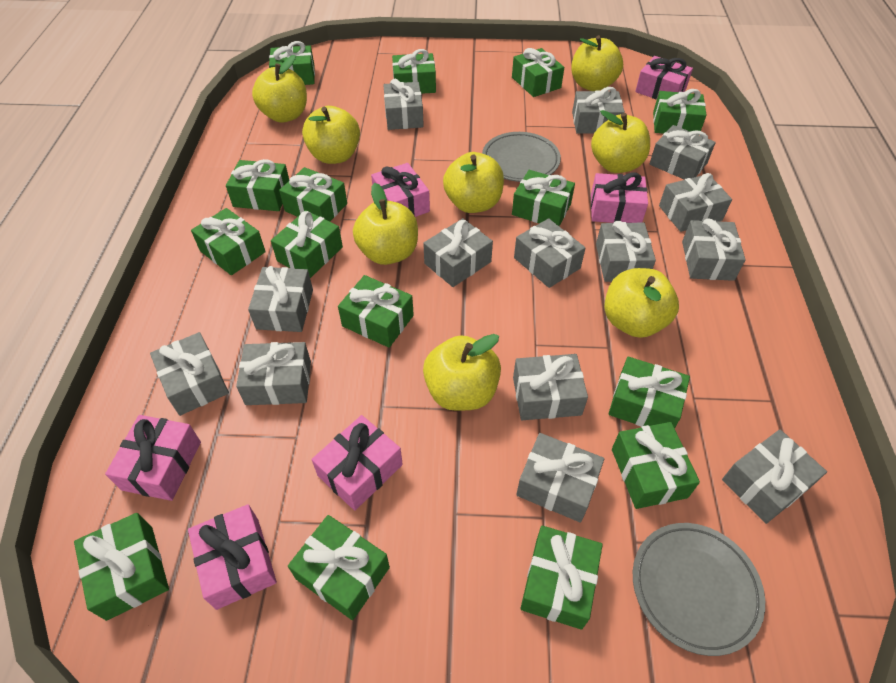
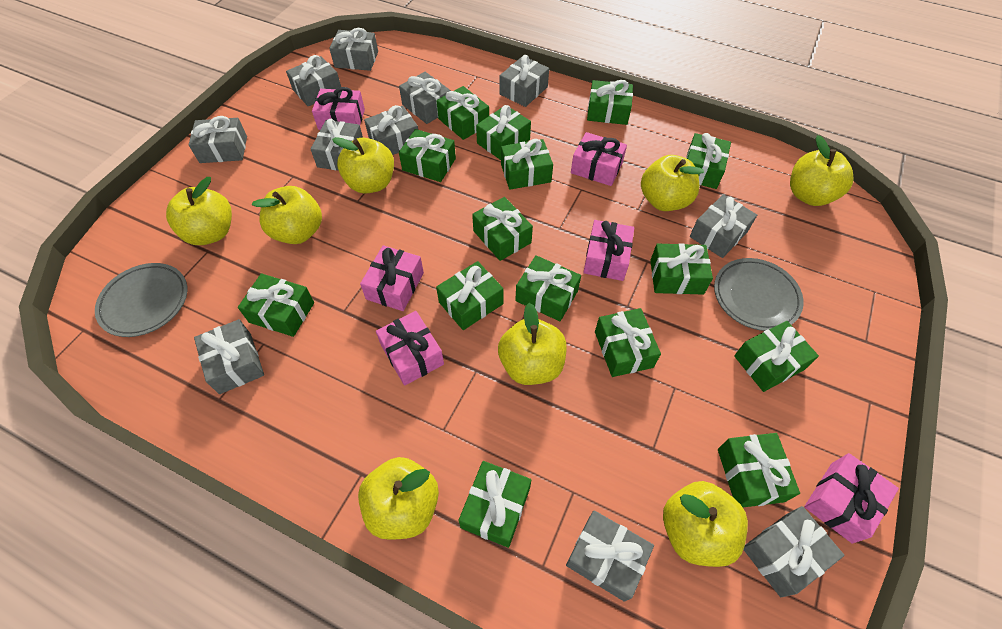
grey gift: [150,332,229,416] [236,342,311,405] [248,266,313,332] [383,79,424,130] [423,218,493,287] [513,354,588,420] [514,218,586,288] [516,433,604,523] [572,87,625,134] [596,221,656,282] [650,125,716,180] [659,173,732,232] [682,218,746,281] [722,430,827,524] = 14 -> [189,116,247,163] [194,319,264,394] [286,55,341,106] [311,119,363,171] [329,28,378,71] [364,105,418,155] [399,72,451,124] [500,55,549,107] [566,510,654,602] [690,194,757,258] [743,506,845,597] = 11

